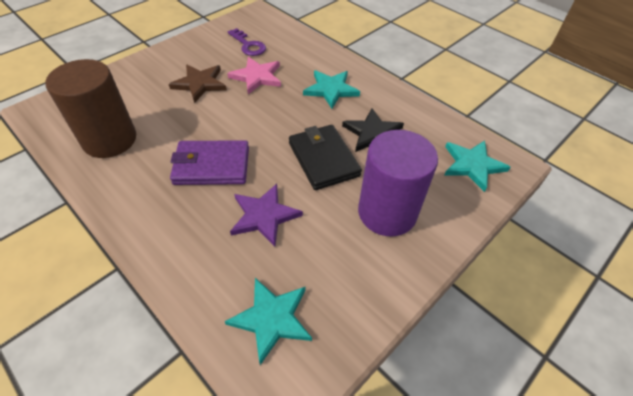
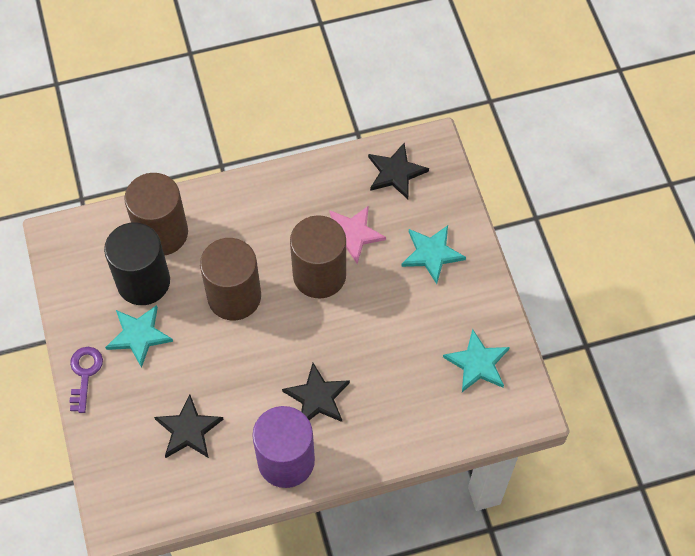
black cylinder: none = 0 -> [104,223,170,305] = 1
black star: [342,108,404,152] = 1 -> [154,394,224,458] [282,363,350,422] [368,143,429,199] = 3
black wallet: [289,125,362,190] = 1 -> none = 0
brown cylinder: [45,59,136,158] = 1 -> [124,173,188,256] [200,238,261,320] [290,215,346,299] = 3
brown star: [169,65,227,103] = 1 -> none = 0
purple star: [230,184,303,247] = 1 -> none = 0
purple wallet: [170,140,249,185] = 1 -> none = 0

